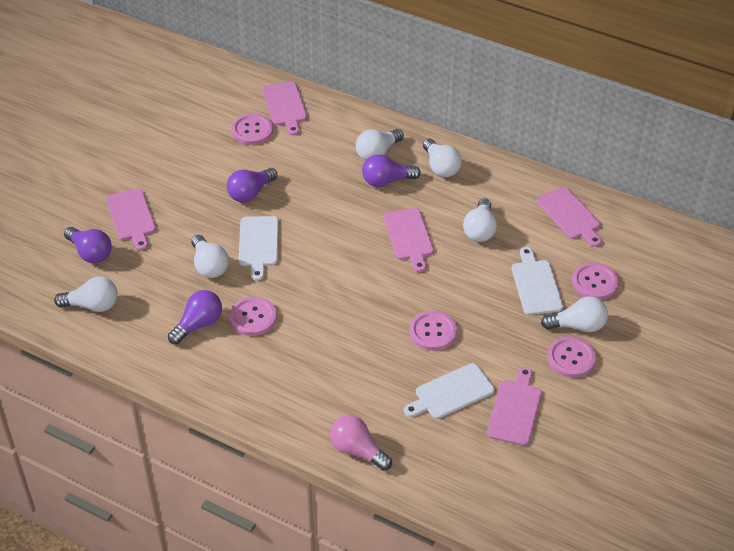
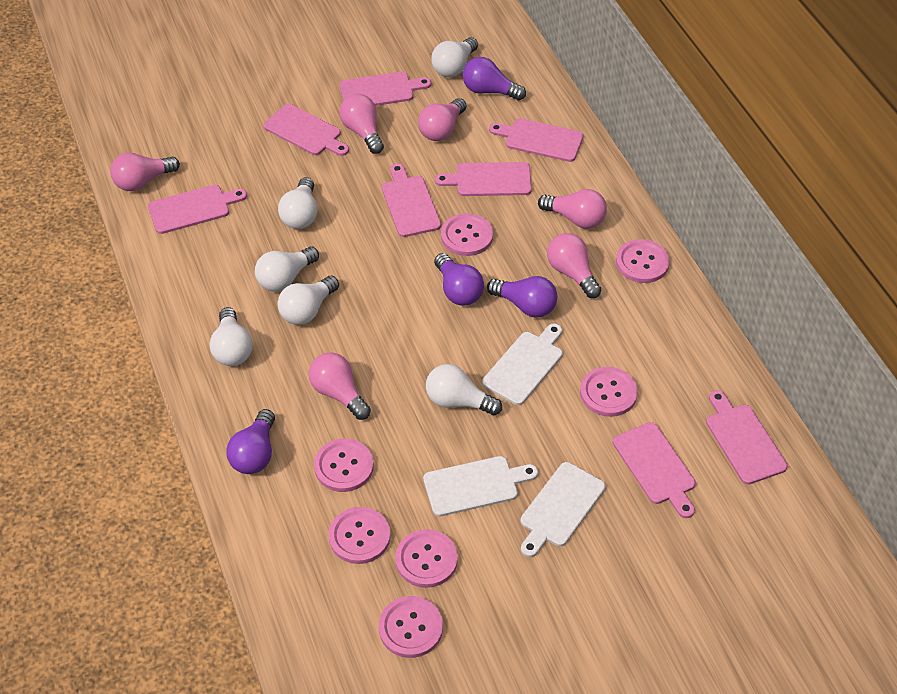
pink button: [229,297,277,336] [231,113,273,145] [409,311,457,351] [547,337,596,378] [572,262,619,300] = 5 -> [314,438,374,492] [329,507,390,564] [379,596,443,658] [395,529,458,588] [441,213,493,256] [580,367,638,417] [616,239,670,283] = 7
pink cutting board: [106,188,156,251] [262,81,307,135] [383,208,434,272] [487,367,542,446] [537,187,602,247] = 5 -> [148,185,247,234] [263,104,349,156] [340,72,431,106] [382,164,441,237] [435,162,532,196] [489,118,583,162] [613,422,696,518] [706,390,788,484] = 8
pink light bulb: [330,415,392,471] = 1 -> [110,152,180,191] [309,353,371,420] [339,94,384,154] [418,98,467,141] [538,189,607,229] [547,233,601,298] = 6

